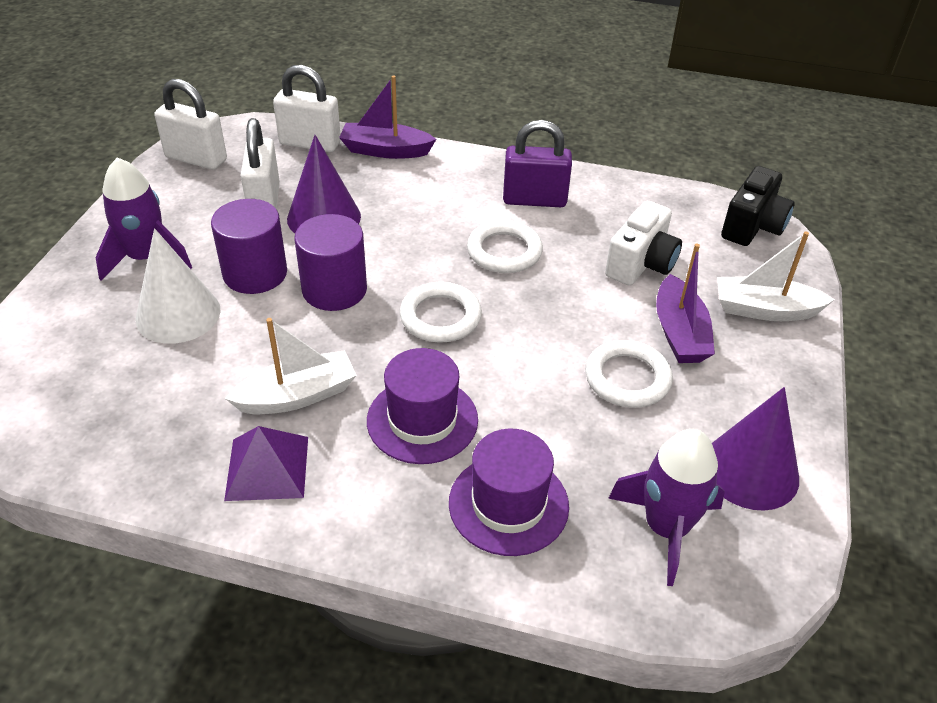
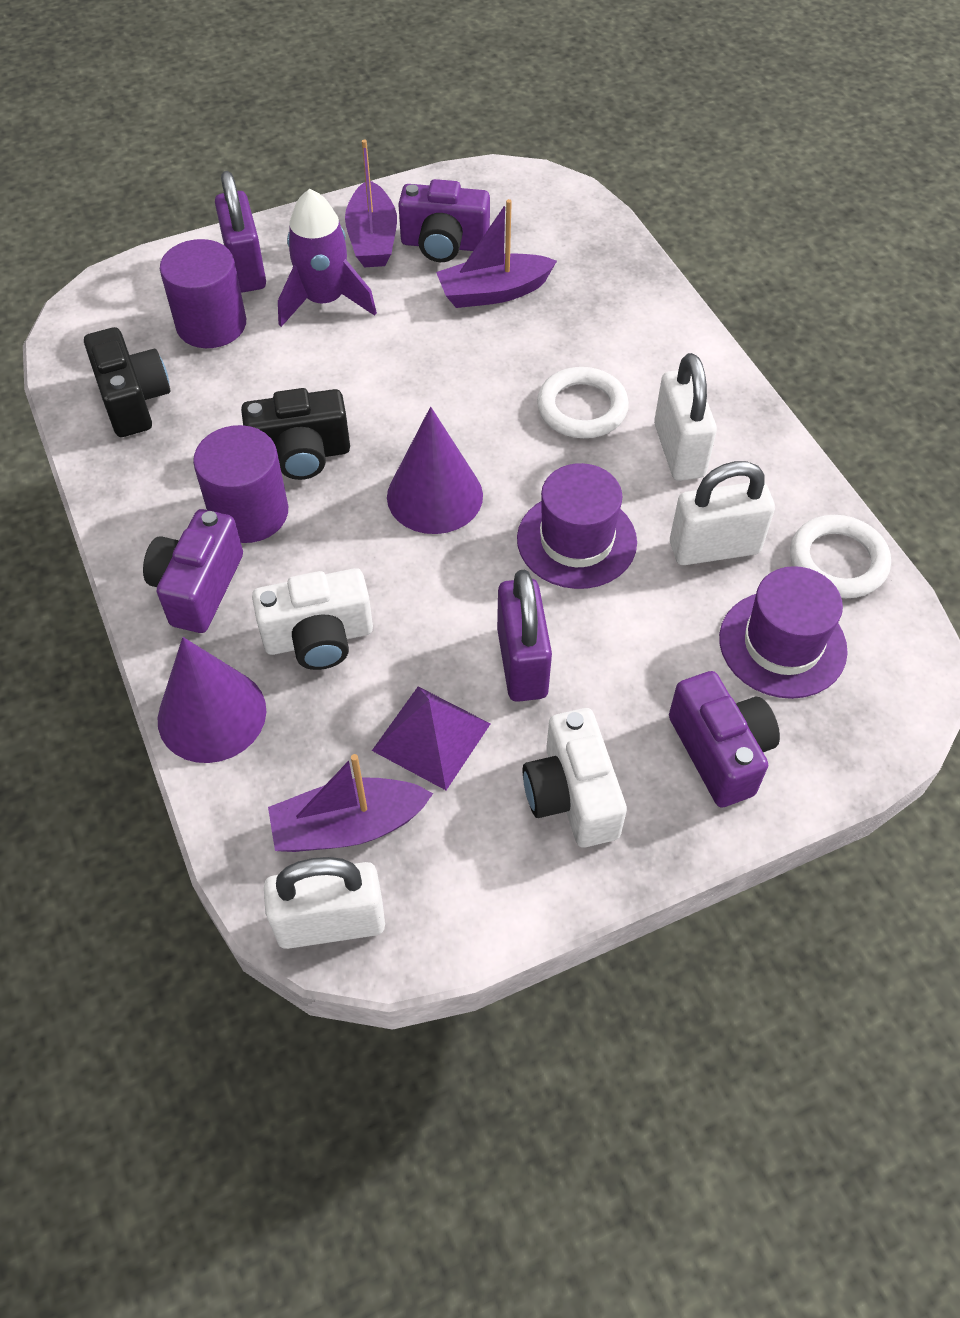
black camera: [721,166,795,246] = 1 -> [84,327,170,437] [241,388,350,480] = 2
purple boat: [339,75,436,159] [656,244,715,363] = 2 -> [268,754,433,852] [345,139,397,267] [436,199,557,308] = 3
purple camera: none = 0 -> [143,509,243,633] [398,179,490,262] [669,671,780,808] = 3
purple padlock: [503,120,572,207] = 1 -> [215,171,266,293] [497,570,552,702] = 2
purple rocket: [95,158,192,281] [608,429,725,586] = 2 -> [278,189,377,327] = 1
white boat: [225,318,357,414] [717,231,835,321] = 2 -> none = 0
white camera: [605,201,682,286] = 1 -> [252,568,373,670] [523,708,627,848] = 2
white cone: [136,228,221,344] = 1 -> none = 0
white ring: [400,282,482,342] [467,220,543,273] [585,340,673,408] = 3 -> [537,367,629,438] [790,515,891,598] = 2

